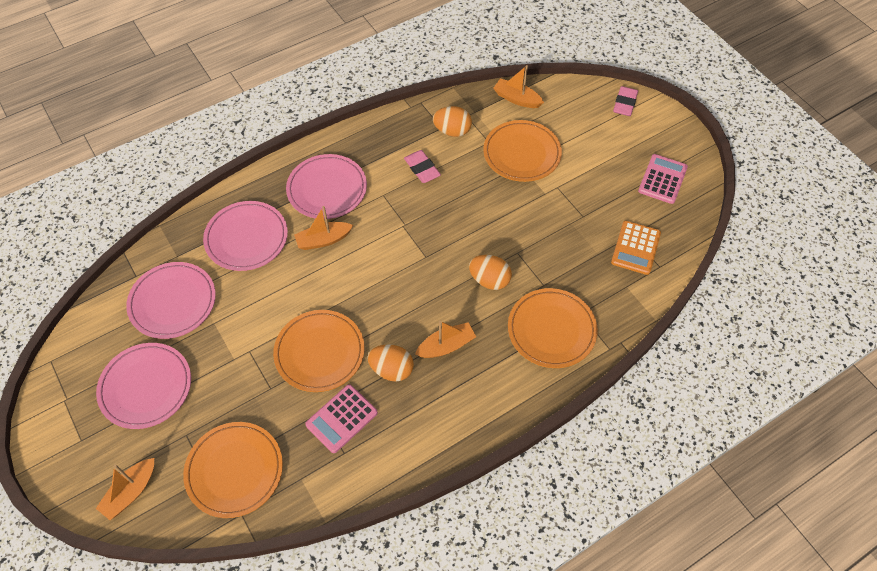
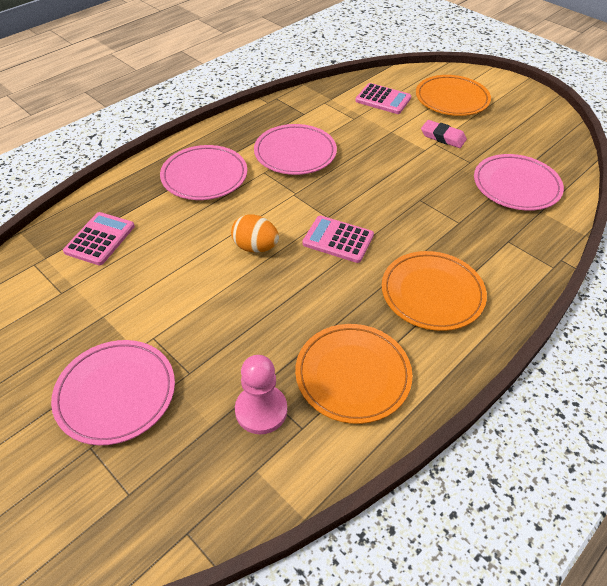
orange boat: [96,458,154,520] [294,206,353,250] [415,321,476,358] [493,65,544,108] = 4 -> none = 0
orange calculator: [611,221,661,275] = 1 -> none = 0
orange egg: [367,345,414,381] [433,106,472,137] [469,255,512,290] = 3 -> [231,214,279,253] = 1
orange plate: [183,422,283,518] [273,310,365,392] [483,120,562,182] [508,288,598,368] = 4 -> [295,324,413,424] [382,251,487,331] [416,75,491,116] = 3
pink calculator: [305,384,378,453] [638,154,688,204] = 2 -> [63,212,135,265] [302,216,374,263] [355,83,411,114] = 3
pink eraser: [404,150,441,183] [613,86,638,116] = 2 -> [421,120,467,148] = 1
pink pawn: none = 0 -> [235,355,287,434] = 1

